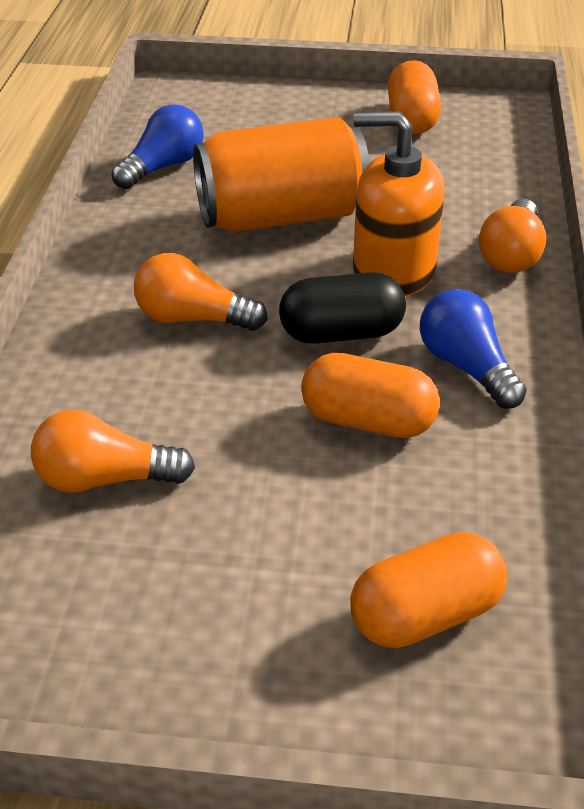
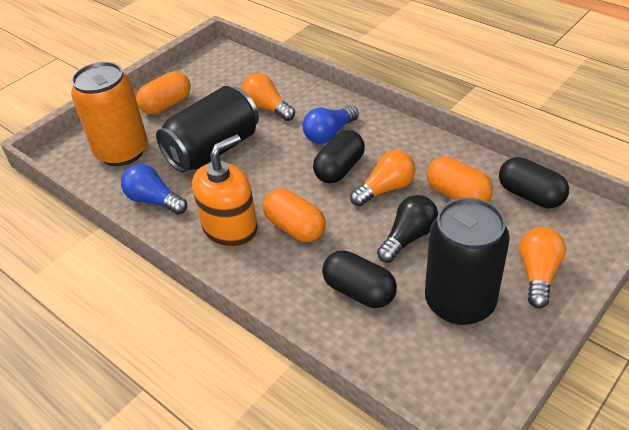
black can: none = 0 -> [156,86,259,173] [425,198,510,325] = 2
black capsule: [279,272,406,344] = 1 -> [313,130,365,183] [322,250,397,308] [499,157,569,208] = 3
black light bulb: none = 0 -> [377,195,438,263] = 1

